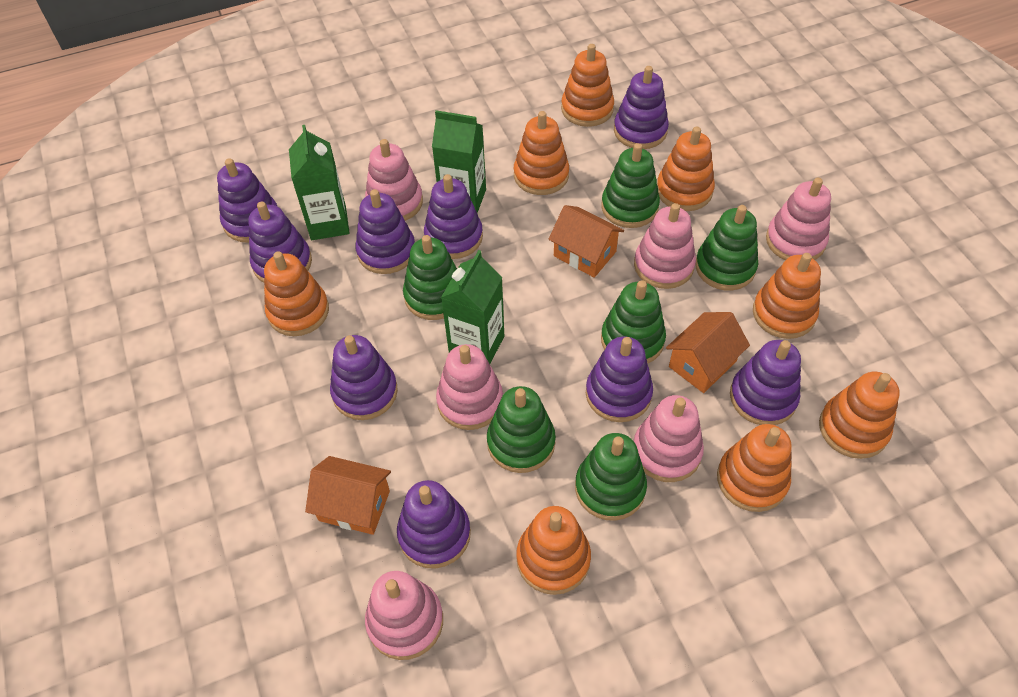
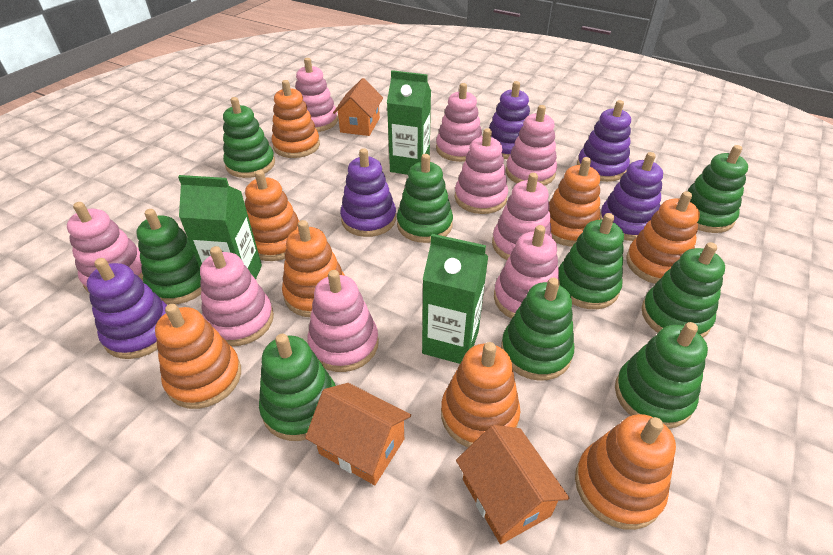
green stacking toy: [403,235,457,320] [487,386,556,473] [575,433,647,521] [601,143,660,228] [601,280,666,364] [695,205,758,290] = 6 -> [136,209,201,305] [223,97,275,178] [259,334,336,441] [397,154,453,243] [501,278,574,381] [558,213,624,309] [615,322,708,428] [642,242,725,338] [688,145,748,233] = 9
pink stacking toy: [365,139,423,221] [365,571,443,660] [436,344,503,430] [634,203,696,289] [634,395,704,482] [766,178,831,260] = 6 -> [67,202,143,292] [200,246,274,346] [295,58,338,132] [308,270,379,372] [436,83,482,162] [455,128,508,214] [492,173,552,260] [494,225,560,319] [506,105,557,186] = 9
purple stacking toy: [217,158,277,243] [248,201,312,283] [330,335,398,420] [355,189,415,274] [397,480,471,568] [424,174,483,259] [586,337,653,422] [614,66,669,149] [730,340,801,425] = 9 -> [87,258,167,359] [340,148,396,237] [489,81,530,159] [577,100,631,182] [600,152,663,241] = 5

